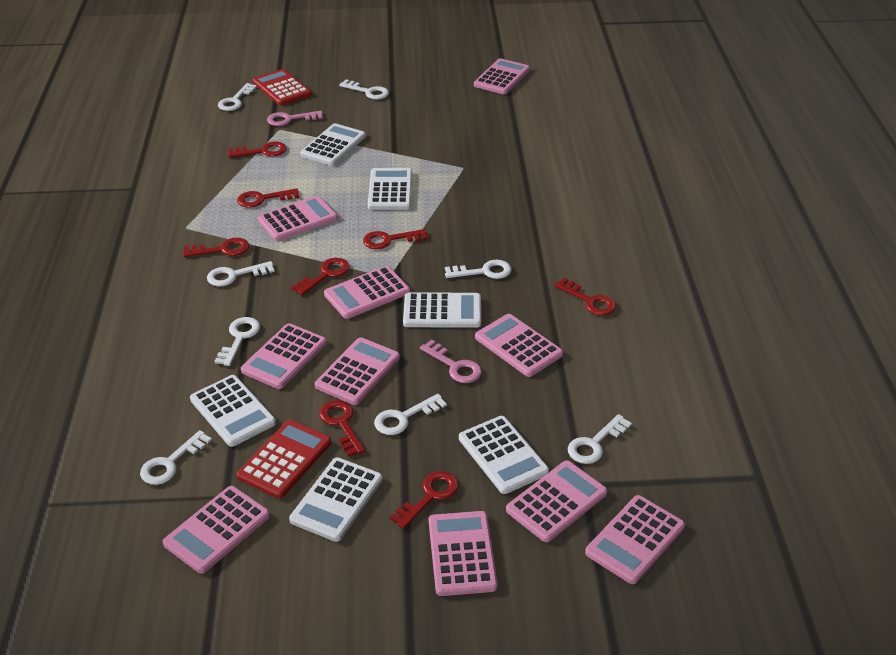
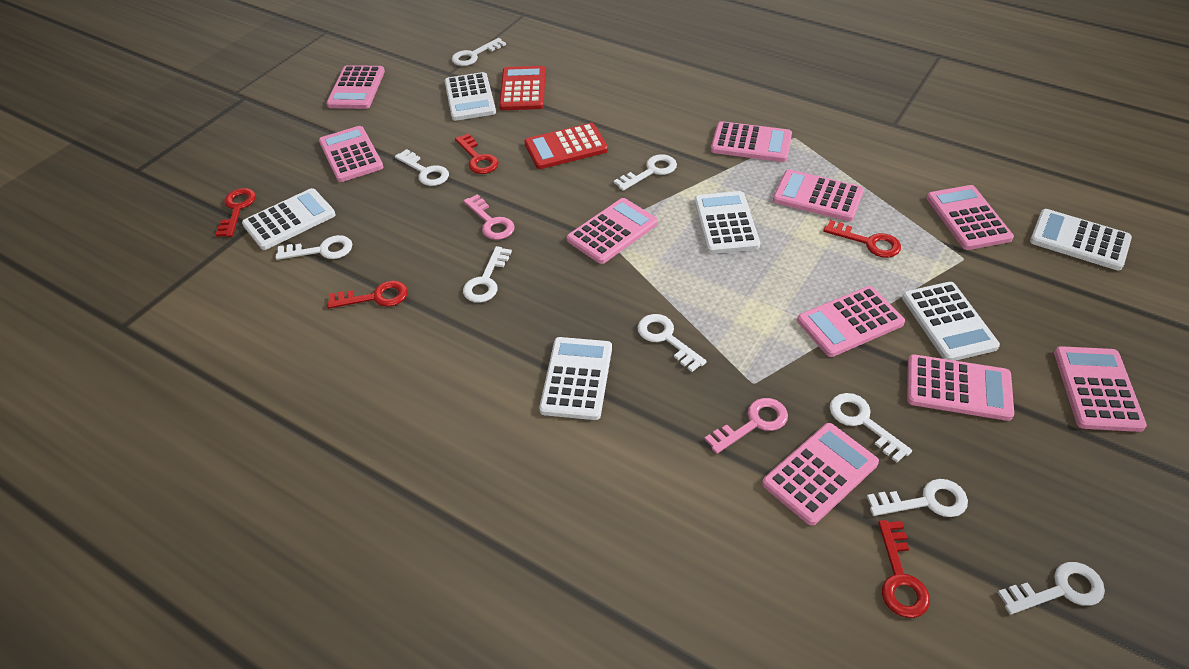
red key: [183,238,249,257] [228,142,287,158] [237,188,299,208] [291,258,350,295] [319,400,365,457] [363,229,428,249] [390,471,459,529] [555,278,616,316] = 8 -> [216,188,256,237] [327,281,408,308] [455,133,499,174] [823,220,901,258] [878,520,930,618] = 5
white key: [140,430,212,485] [207,261,275,286] [214,317,260,366] [218,83,257,111] [339,79,389,100] [374,394,447,435] [445,260,512,279] [568,414,632,464] = 8 -> [276,235,352,260] [395,149,449,186] [452,38,506,66] [463,246,512,303] [614,154,677,191] [637,314,707,372] [830,393,912,463] [867,479,968,517] [997,562,1105,615] = 9

